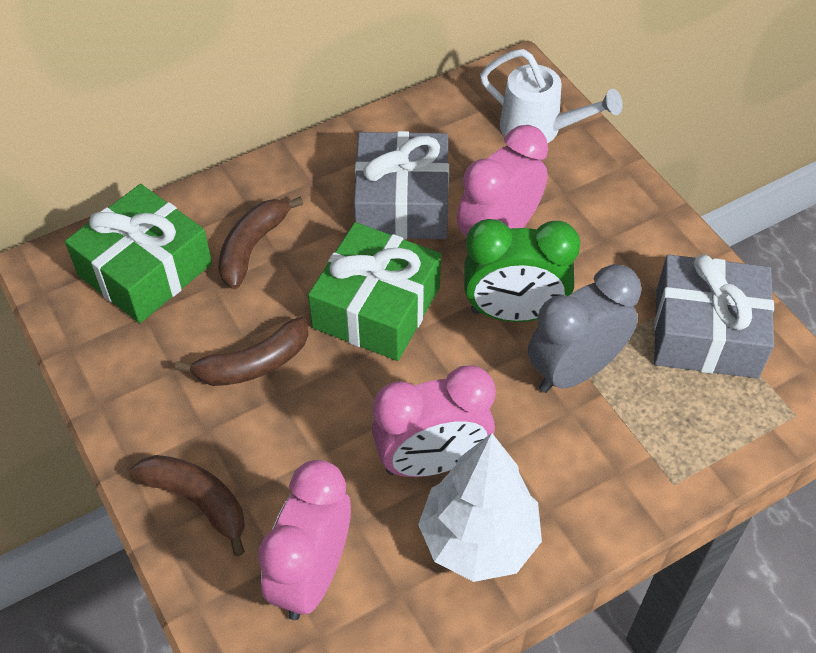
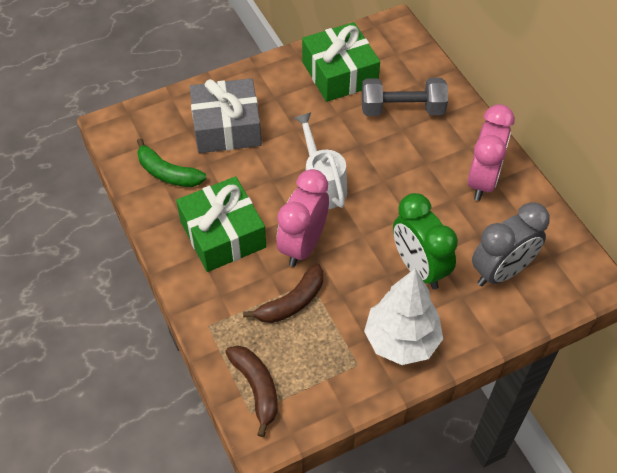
brown banana: [129,455,245,556] [175,317,309,386] [218,197,303,289] = 3 -> [225,345,278,437] [243,264,323,323] = 2
green banana: none = 0 -> [137,138,207,187] = 1
grey dumbbell: none = 0 -> [362,78,448,116] = 1
grey gift: [354,131,449,239] [654,254,774,378] = 2 -> [190,78,262,153] = 1
pink clock: [258,460,351,620] [372,365,495,477] [457,125,548,237] = 3 -> [276,169,329,267] [467,104,515,201] = 2

